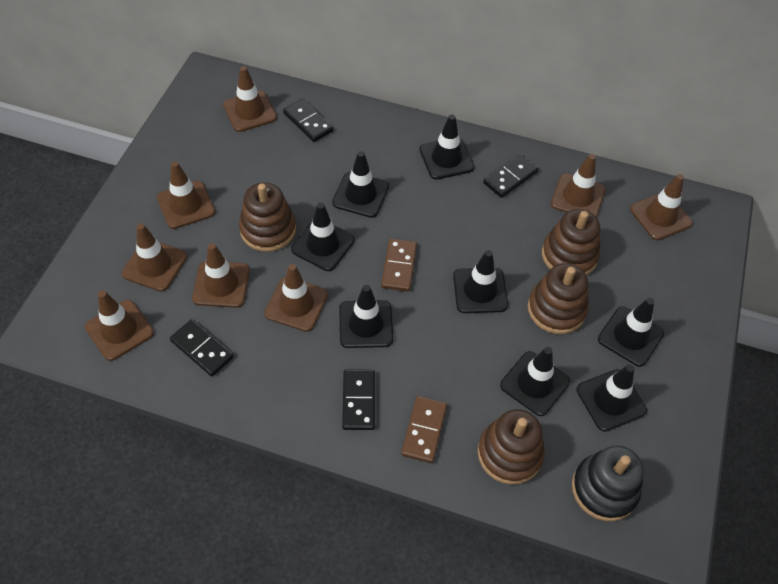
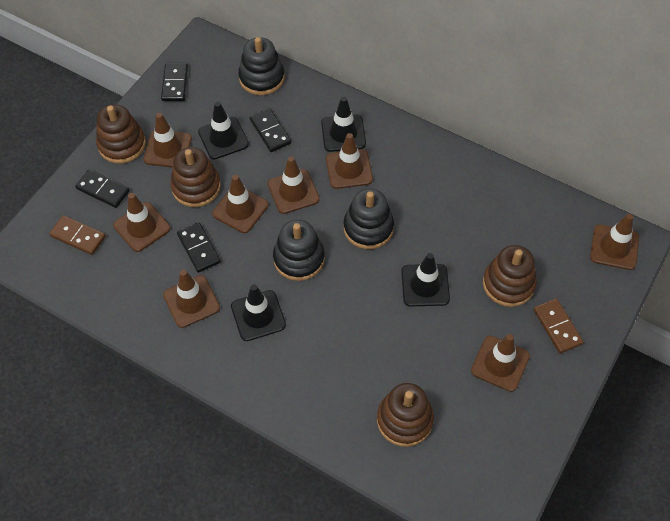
black stacking toy: [572,445,644,521] = 1 -> [238,37,285,95] [273,220,325,281] [344,188,394,249] = 3
black traffic cone: [291,203,355,271] [332,151,389,218] [339,285,393,348] [419,114,474,180] [453,250,508,313] [500,347,570,416] [576,364,647,432] [598,298,664,367] = 8 -> [198,102,249,159] [231,284,286,341] [321,97,366,152] [401,253,450,307] = 4

